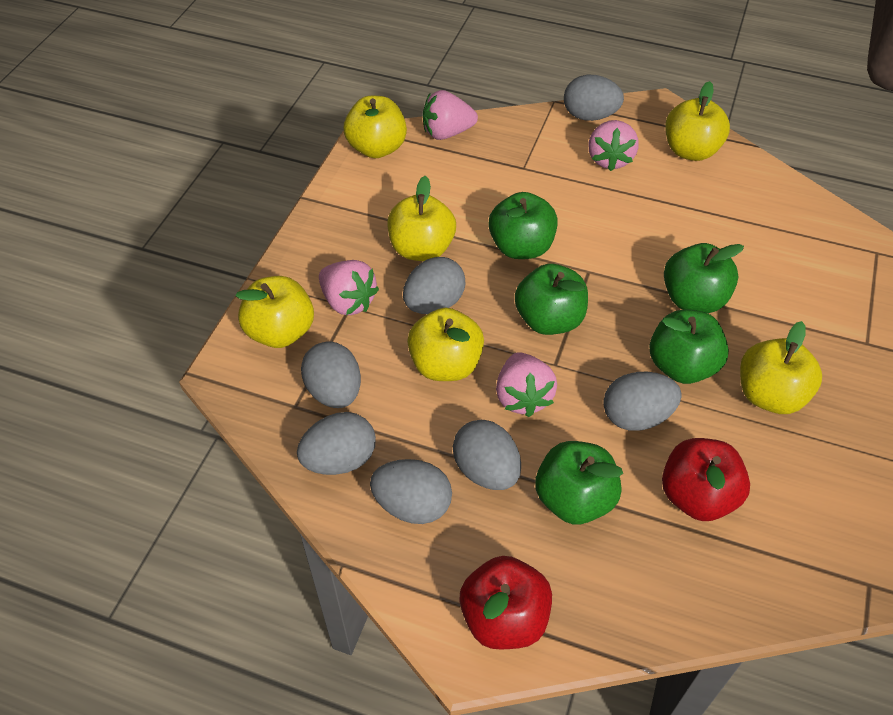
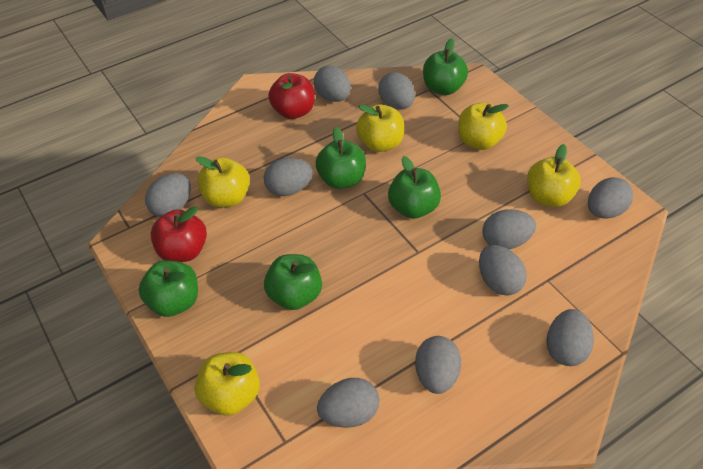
grey egg: [297,412,376,475] [301,342,361,408] [370,459,452,524] [403,257,465,314] [453,420,521,490] [564,75,624,121] [603,371,682,431] = 7 -> [145,173,191,217] [264,158,313,196] [314,66,351,102] [317,378,379,428] [378,72,415,109] [415,336,461,394] [479,245,527,295] [482,209,536,249] [546,309,594,366] [588,177,633,218] = 10
pink strawberry: [319,260,379,315] [423,90,478,140] [496,352,557,417] [588,120,639,171] = 4 -> none = 0
yellow apple: [236,276,314,348] [344,96,407,158] [387,176,456,261] [407,308,484,381] [665,81,730,161] [740,321,822,414] = 6 -> [195,352,260,416] [196,156,250,207] [356,104,404,152] [458,102,509,150] [527,144,581,207] = 5

